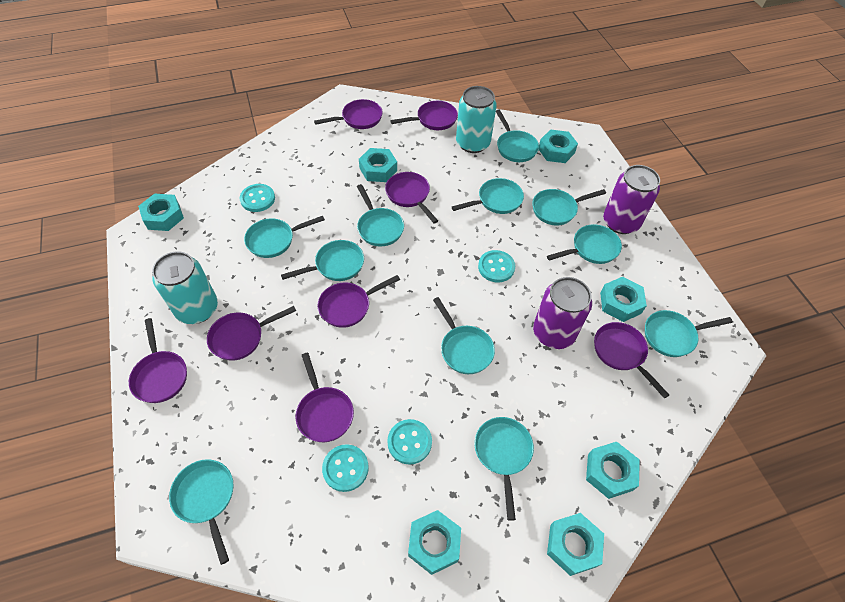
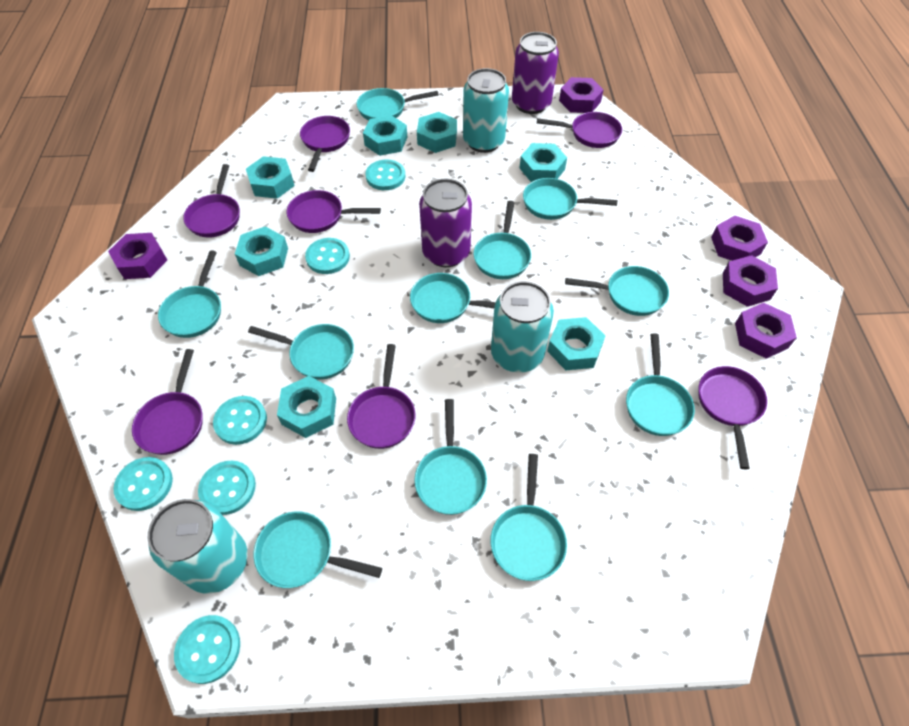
purple nut: none = 0 -> [108,233,167,279] [559,77,604,113] [711,216,768,261] [723,255,778,307] [735,303,797,359] = 5
purple pan: [129,318,187,403] [207,306,296,361] [296,352,354,442] [314,99,383,129] [318,275,400,328] [385,172,438,224] [390,101,458,130] [594,322,669,398] = 8 -> [132,349,203,455] [183,164,240,238] [286,190,381,233] [300,116,350,172] [347,344,416,449] [537,112,622,148] [699,366,767,470] = 7
turquoise button: [240,184,275,212] [322,444,369,492] [387,419,432,465] [478,250,515,282] = 4 -> [113,457,173,511] [174,615,240,684] [198,461,256,515] [213,396,267,445] [305,238,350,274] [366,159,405,190] = 6
turquoise can: [152,251,218,324] [456,86,497,153] = 2 -> [148,499,248,594] [463,68,509,153] [491,281,554,373] = 3

